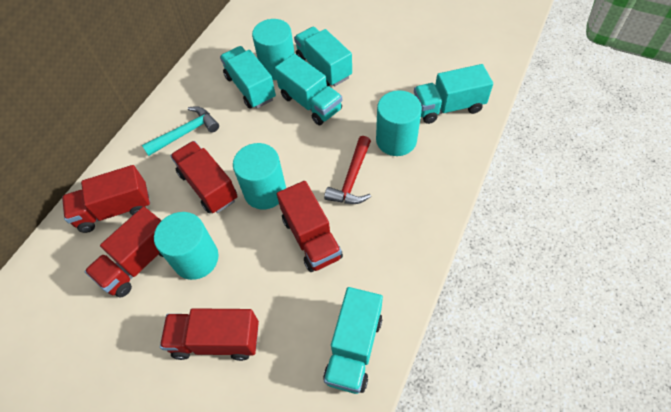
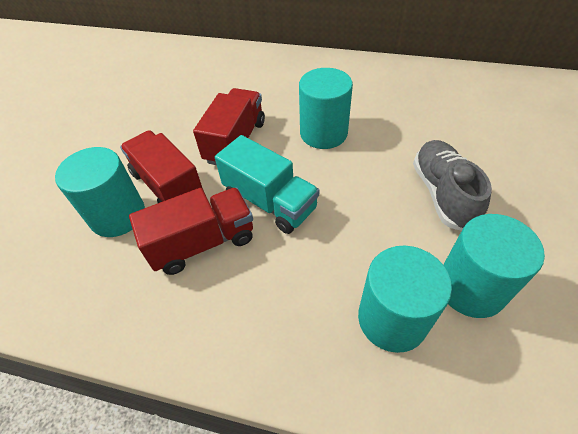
grey shoe: none = 0 -> [413,140,492,231] = 1
red hammer: [324,136,371,204] = 1 -> none = 0
red truck: [62,165,150,233] [85,207,163,298] [160,308,259,361] [170,141,238,213] [277,181,343,272] = 5 -> [120,130,203,203] [129,188,253,275] [193,88,265,165] = 3
turquoise hammer: [142,106,219,156] = 1 -> none = 0
turquoise truck: [220,46,276,109] [275,54,342,125] [294,26,352,86] [323,287,383,394] [414,64,493,124] = 5 -> [215,135,319,234] = 1

